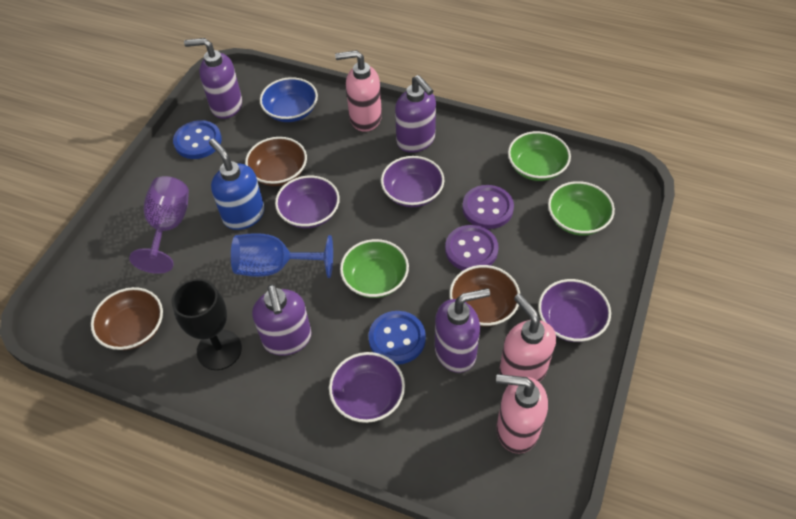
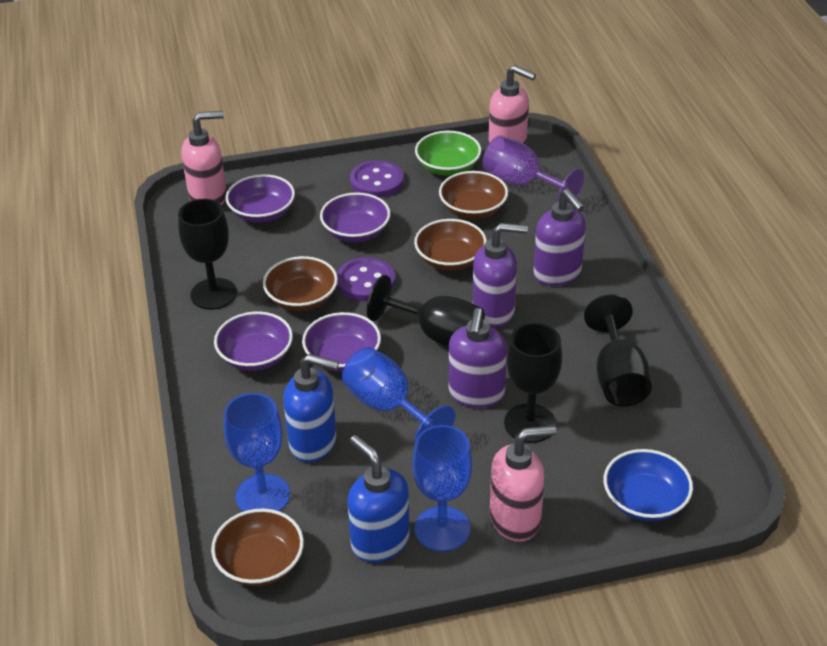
black goblet: [172,279,242,370] = 1 -> [178,199,237,310] [367,275,485,347] [504,322,562,443] [584,294,652,407] = 4
blue button: [173,120,222,159] [369,311,426,365] = 2 -> none = 0
blue goblet: [231,233,333,278] = 1 -> [224,393,290,512] [342,347,456,441] [412,425,472,552] = 3
blue soap dispenser: [209,139,265,230] = 1 -> [283,354,339,462] [348,435,410,562] = 2
brown bowl: [91,287,163,350] [245,137,307,186] [449,265,520,326] = 3 -> [211,509,304,586] [263,256,338,311] [414,219,487,271] [439,171,508,219] = 4
green bowl: [340,239,409,298] [508,131,571,181] [548,181,615,235] = 3 -> [415,131,481,176] = 1
purple soap dispenser: [184,38,242,119] [252,284,312,356] [395,75,436,153] [435,288,490,373] = 4 -> [449,308,507,408] [473,223,528,327] [533,189,586,286] = 3

